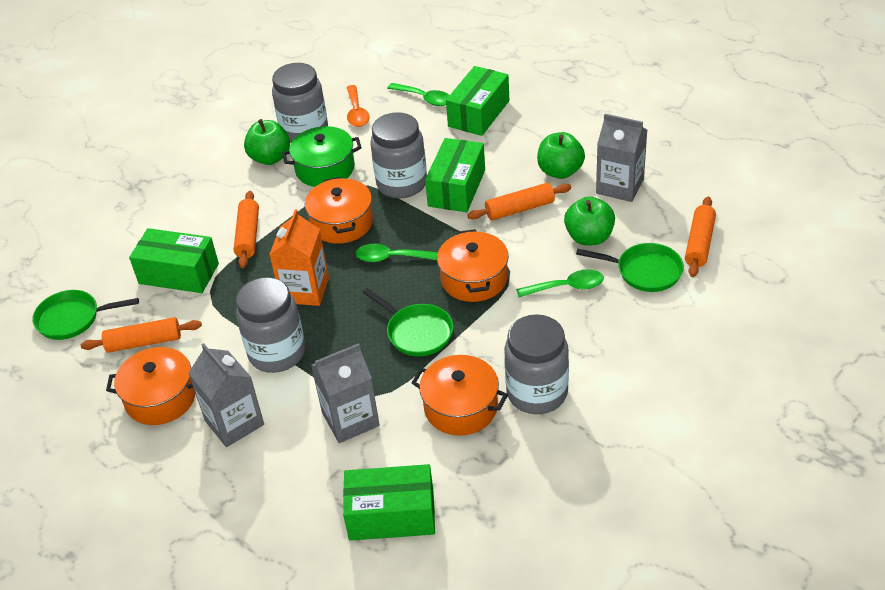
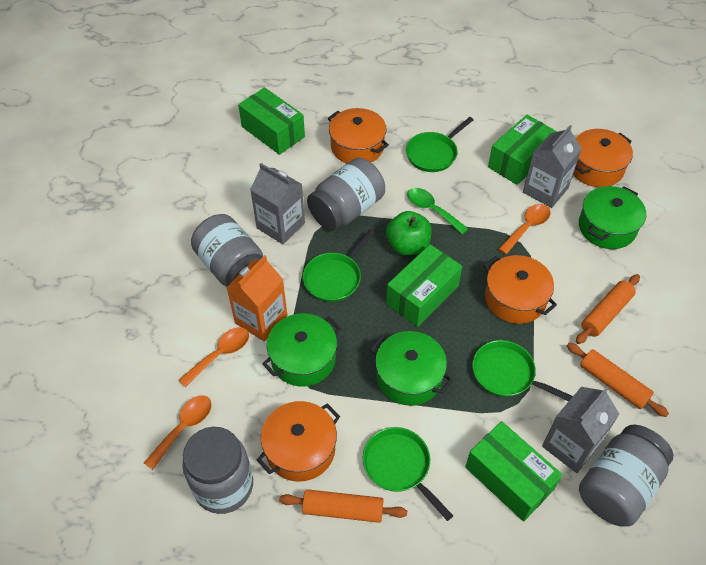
green apple: [244,119,290,165] [537,132,585,179] [564,196,615,246] = 3 -> [386,211,432,255] = 1
green pan: [32,290,139,340] [362,288,453,356] [576,243,684,292] = 3 -> [303,230,374,302] [363,427,453,521] [406,117,474,172] [472,340,573,401] = 4
green pot: [282,126,362,187] = 1 -> [262,313,341,387] [370,331,453,406] [579,186,646,249] = 3
green spoon: [356,244,438,262] [387,83,450,106] [516,269,604,297] = 3 -> [407,188,468,235] = 1
orange rolling pin: [81,317,202,353] [234,191,259,268] [467,183,571,220] [685,197,716,277] = 4 -> [279,489,407,523] [567,343,669,417] [576,274,640,344] = 3
orange spoon: [347,85,370,127] = 1 -> [144,395,212,470] [179,327,249,387] [499,204,550,255] = 3

